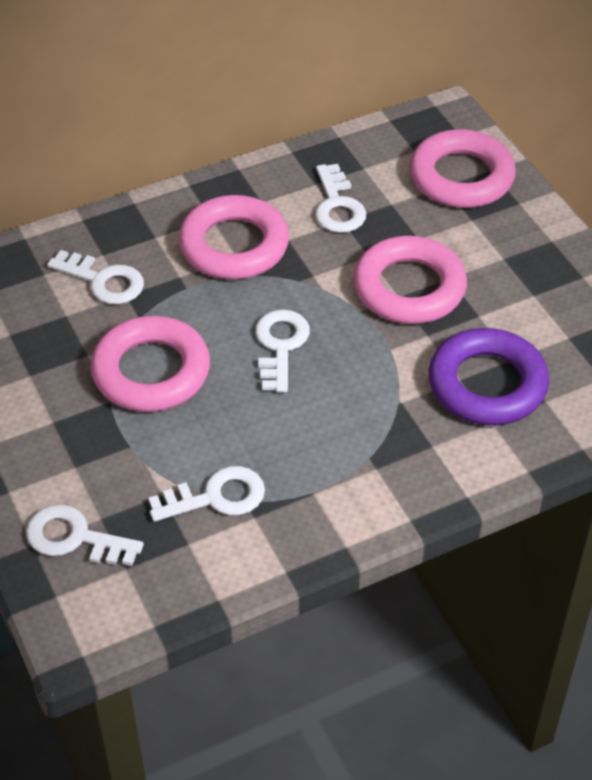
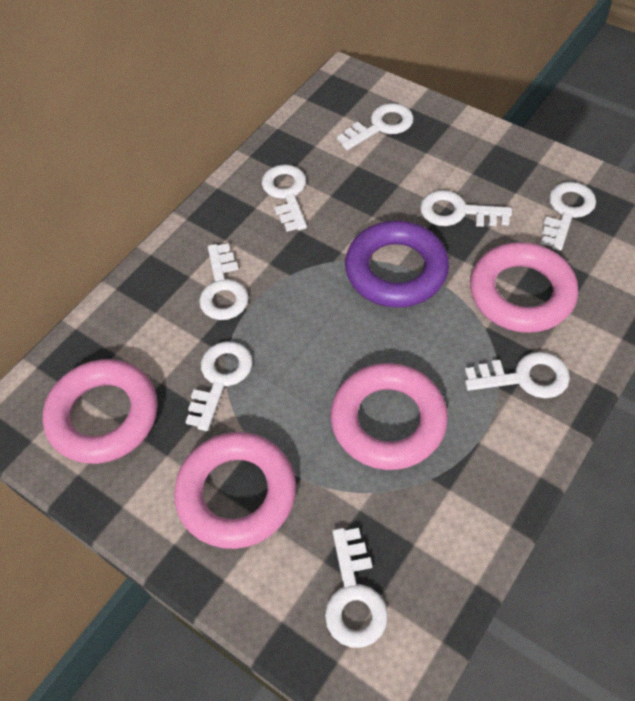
white key: [26,504,144,566] [47,250,144,304] [148,466,265,522] [255,309,310,393] [315,164,366,233] = 5 -> [186,341,253,431] [199,243,249,320] [262,164,307,232] [325,528,388,648] [337,103,414,150] [420,190,512,227] [465,352,570,398] [541,182,596,251] = 8

